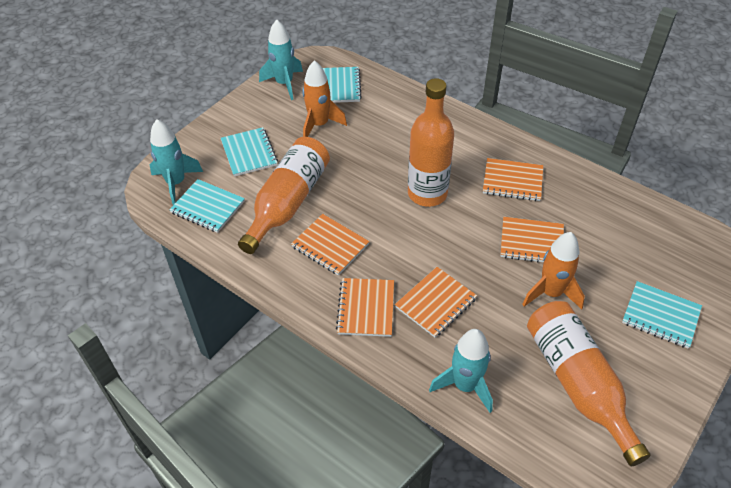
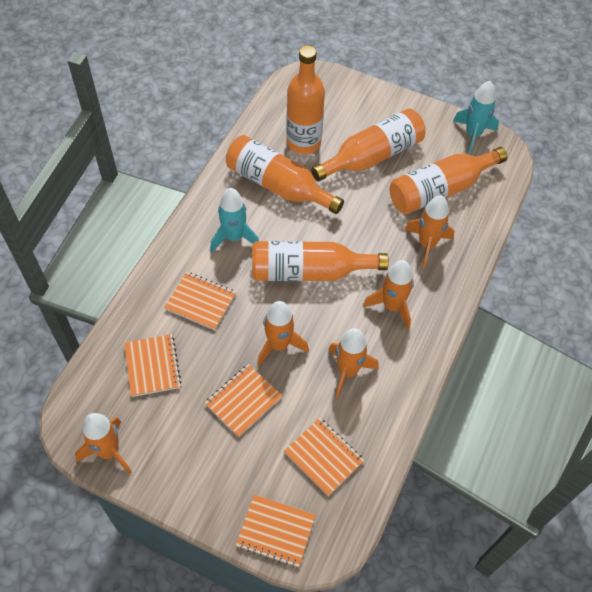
orange bottle: [238,137,330,254] [408,78,454,207] [527,301,651,466] = 3 -> [226,135,344,214] [252,241,388,281] [286,45,325,154] [311,108,426,181] [390,147,507,214] = 5
orange rocket: [303,60,347,137] [522,232,585,309] = 2 -> [75,413,132,474] [257,301,309,366] [328,328,379,398] [363,260,414,330] [405,195,454,268] = 5
turquoise notebook: [169,179,245,233] [221,127,278,177] [323,67,362,103] [622,281,702,349] = 4 -> none = 0
turquoise rocket: [150,119,203,205] [259,20,303,100] [429,329,493,413] = 3 -> [210,188,259,252] [453,81,499,154] = 2

